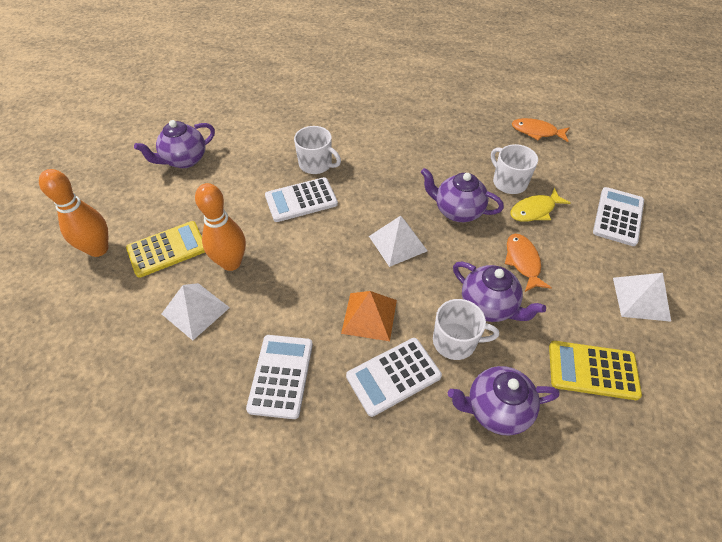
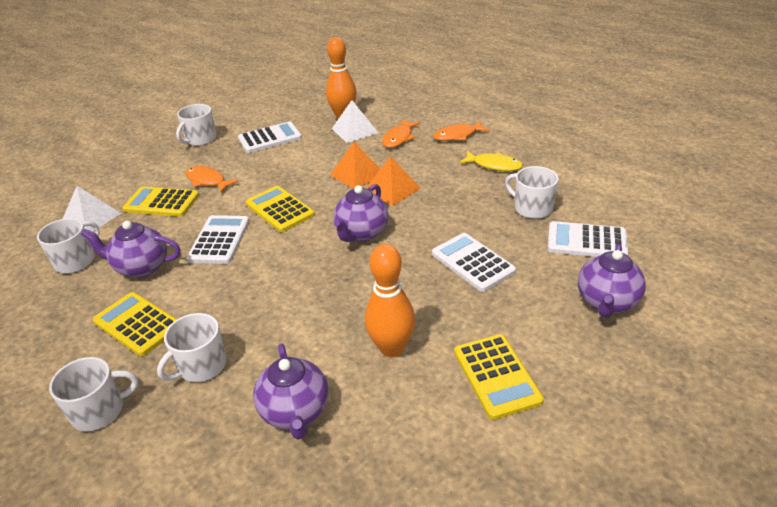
orange fish: [505,234,552,292] [512,118,570,142] = 2 -> [185,166,238,193] [382,119,420,148] [433,121,490,141] = 3
orange pyramid: [341,291,397,341] = 1 -> [330,142,380,189] [366,156,421,206] = 2
white mug: [294,126,341,174] [433,299,499,360] [491,144,538,194] = 3 -> [37,218,100,273] [49,357,138,431] [157,313,227,382] [176,104,216,146] [505,166,559,219] = 5
white pyramid: [162,283,230,340] [369,216,427,267] [613,273,671,322] = 3 -> [63,186,121,232] [332,100,378,143] = 2
yellow calculator: [126,221,205,278] [549,341,642,400] = 2 -> [93,292,177,356] [122,186,199,217] [246,186,315,232] [454,334,544,420] = 4

